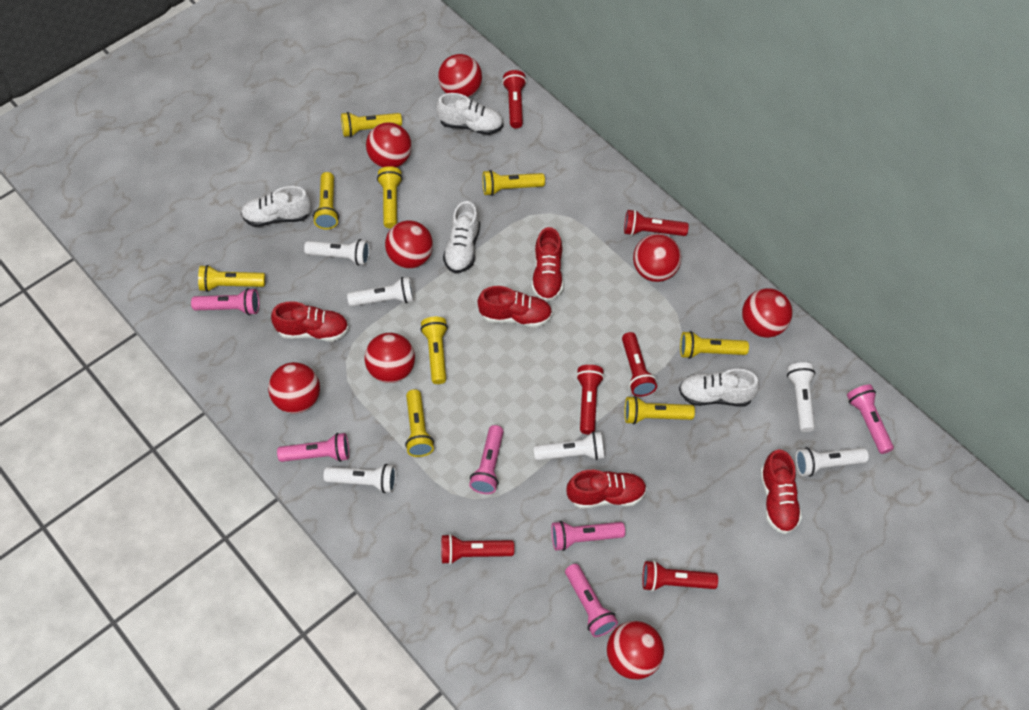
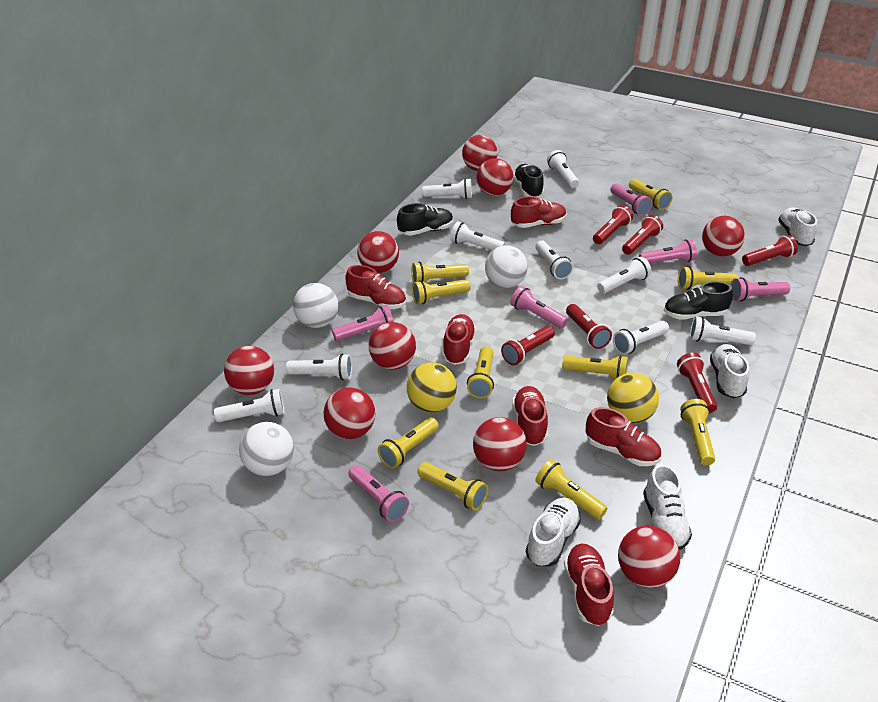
black shoe: none = 0 -> [397,203,453,236] [513,164,544,197] [664,281,733,320] = 3
red ball: [268,362,320,414] [364,333,415,383] [366,122,412,168] [385,220,433,268] [438,54,482,97] [607,621,664,679] [633,234,682,282] [742,288,792,338] = 8 -> [224,346,274,395] [323,387,375,439] [357,231,399,273] [369,322,416,370] [462,135,497,171] [473,417,527,471] [476,158,513,196] [618,526,680,588] [702,216,745,257] = 9
red shoe: [271,301,349,341] [477,286,552,327] [532,227,563,301] [566,470,647,509] [760,449,802,534] = 5 -> [345,265,406,309] [443,314,476,365] [511,196,566,228] [512,386,548,446] [564,544,614,626] [585,407,661,466] = 6
white ball: none = 0 -> [239,422,294,476] [293,283,338,328] [485,245,528,288] = 3
white flashlight: [304,239,370,265] [324,464,396,493] [347,277,414,306] [534,431,604,461] [787,362,815,432] [796,447,869,477] = 6 -> [214,389,285,422] [286,353,352,380] [422,178,472,199] [450,221,505,251] [535,241,573,279] [547,150,579,188] [597,257,651,294] [613,321,669,355] [690,316,756,345] = 9
yellow ball: none = 0 -> [407,362,457,413] [607,373,659,424] = 2
yellow flashlight: [198,265,265,292] [313,172,339,229] [341,112,402,137] [377,166,403,228] [405,389,434,457] [420,317,448,384] [482,170,545,196] [624,396,695,424] [680,331,749,359] = 9 -> [378,417,439,468] [412,262,469,282] [412,279,471,304] [417,462,488,510] [467,346,494,398] [535,459,607,520] [562,355,628,379] [629,179,672,210] [678,266,738,290] [680,399,715,465] = 10

